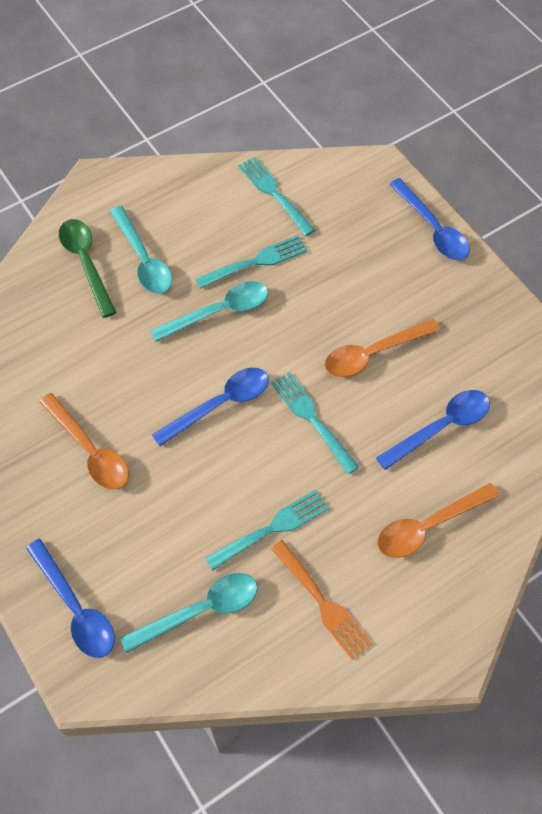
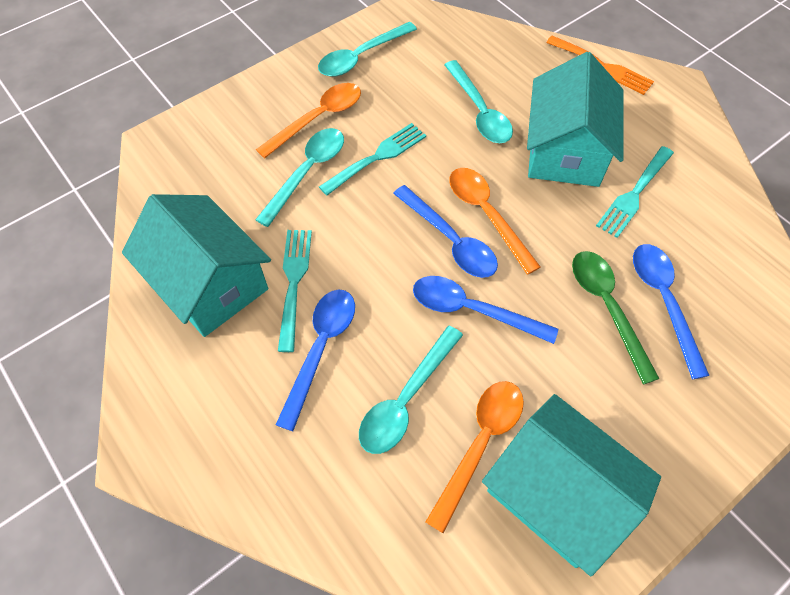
turquoise fork: [196,235,307,289] [205,490,329,571] [238,157,315,236] [271,372,359,474] = 4 -> [278,230,312,352] [319,123,426,195] [596,146,674,238] = 3
turquoise house: none = 0 -> [122,194,271,337] [482,394,661,576] [527,52,623,187] = 3
turquoise spoon: [109,206,172,294] [120,573,258,653] [150,281,268,342] = 3 -> [255,128,344,227] [318,22,417,77] [359,326,463,454] [444,60,513,143] = 4

